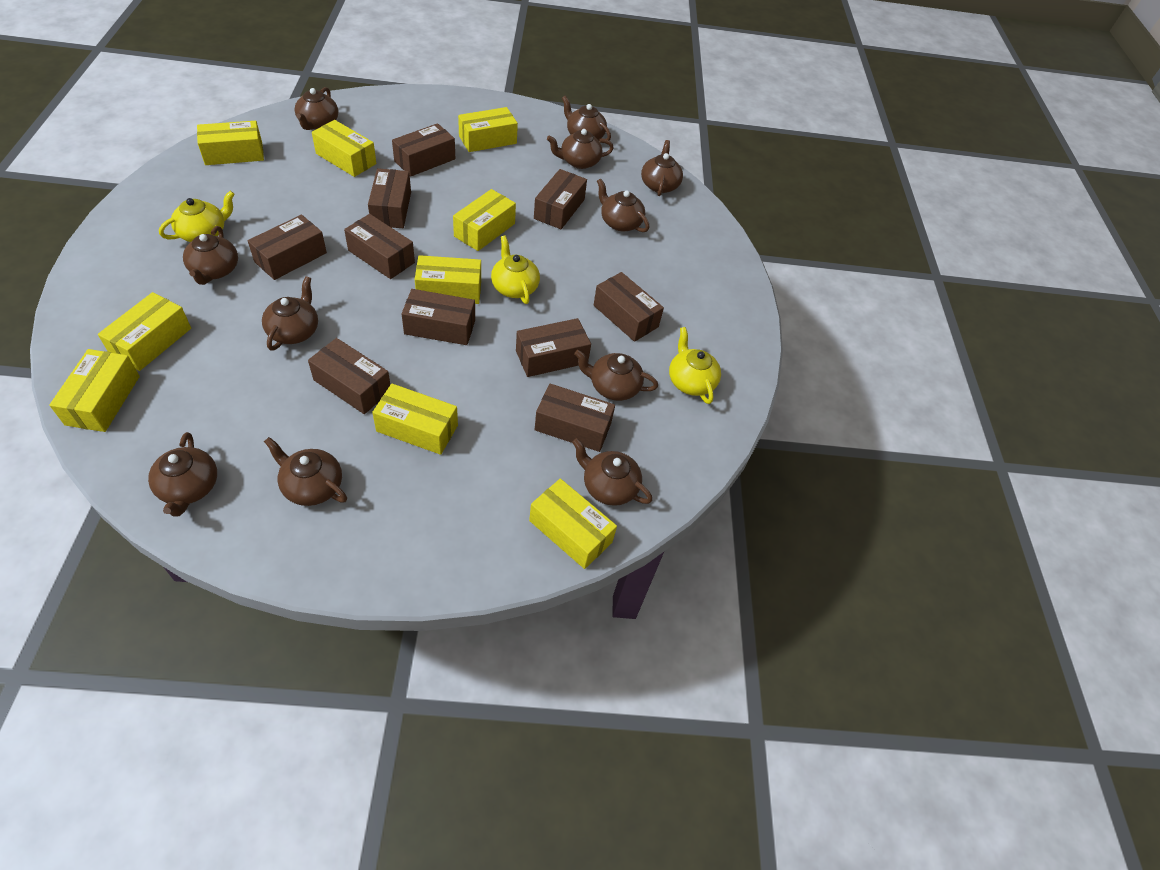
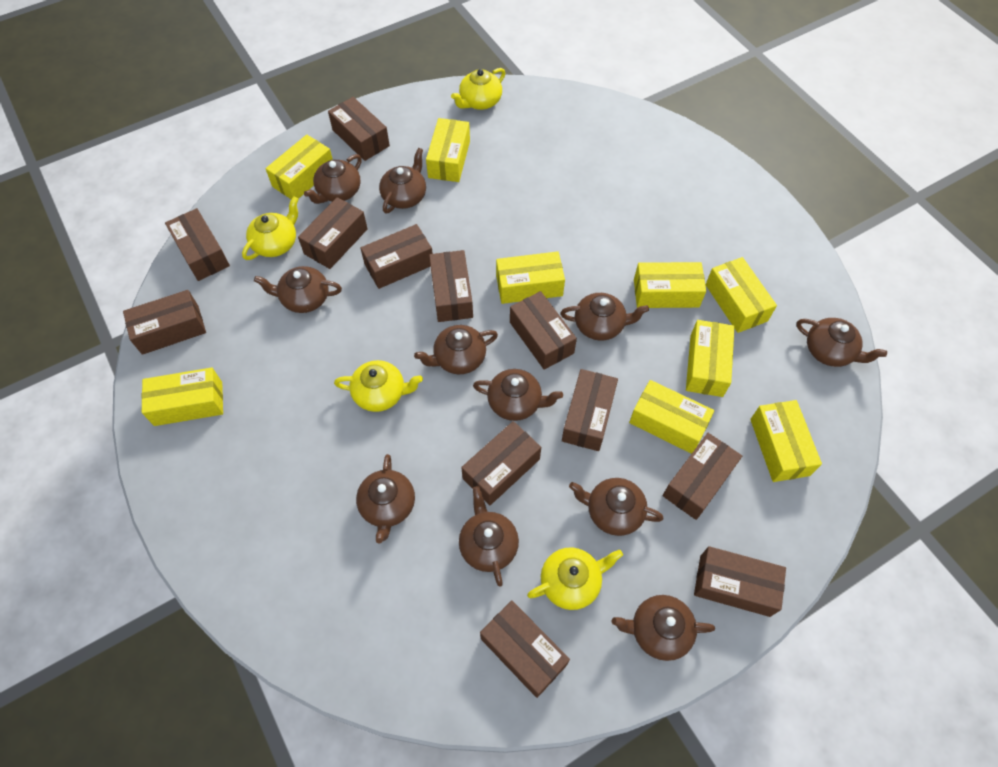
brown box: [248,215,327,280] [308,338,390,414] [344,214,415,279] [368,168,411,228] [392,123,455,176] [402,289,475,345] [516,318,591,377] [534,169,587,229] [535,384,615,452] [594,272,664,342] = 10 -> [123,290,206,355] [165,208,230,281] [298,197,368,269] [328,97,390,161] [360,224,433,289] [429,250,473,322] [461,421,541,506] [480,600,570,698] [510,291,577,370] [562,369,618,451] [663,433,742,520] [694,546,786,617] = 12
yellow teapot: [159,191,235,242] [491,236,540,304] [669,327,721,404] = 3 -> [242,196,299,260] [334,360,423,412] [451,68,505,110] [527,547,623,610] = 4

